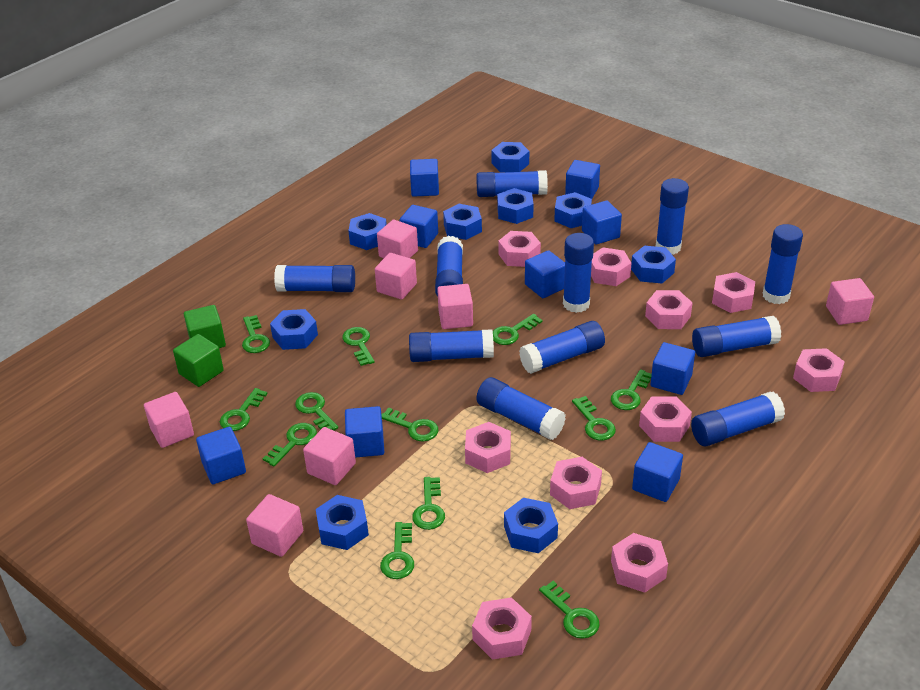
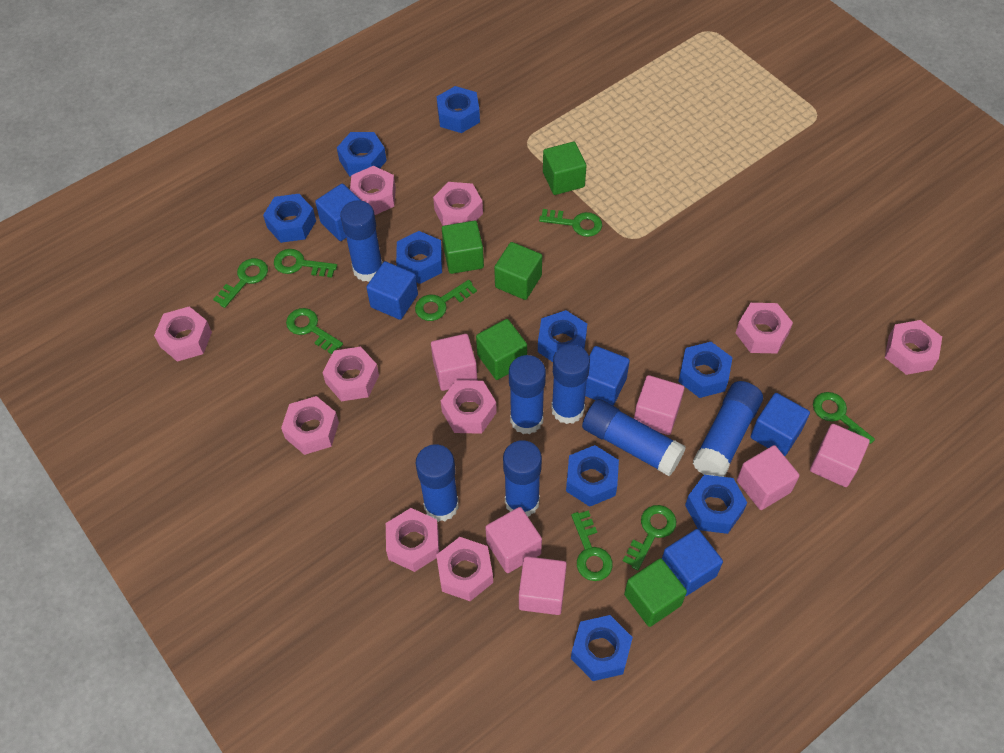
blue cube: [196,427,246,484] [345,406,384,458] [400,205,438,248] [410,159,439,197] [525,250,565,298] [565,160,600,199] [582,200,622,245] [632,442,683,502] [651,342,695,395] = 9 -> [315,183,360,241] [366,261,418,320] [585,346,630,405] [662,529,723,596] [750,393,810,456] = 5
blue glue stick: [274,265,355,292] [409,329,494,362] [435,236,463,296] [476,170,548,197] [476,377,566,440] [519,321,605,374] [563,233,594,313] [655,178,689,255] [691,391,785,446] [692,316,781,357] [763,224,803,304] = 11 -> [340,200,383,282] [416,444,459,522] [503,440,542,517] [509,355,546,434] [551,344,590,424] [582,399,686,476] [692,381,763,477] = 7
green cube: [173,334,224,387] [184,305,226,348] = 2 -> [442,221,484,274] [476,319,527,380] [494,242,542,300] [543,142,586,195] [624,558,687,627] = 5
green key: [220,388,267,431] [242,315,270,353] [262,423,317,467] [295,392,338,430] [342,327,375,366] [380,522,414,579] [381,408,438,442] [412,477,445,530] [493,314,542,345] [539,581,600,639] [572,396,616,440] [611,369,652,410] = 12 -> [213,258,268,308] [274,249,337,278] [286,308,343,354] [415,280,477,321] [539,209,602,237] [571,510,613,581] [623,505,676,570] [813,392,875,444] = 8
pink cube: [144,392,194,448] [246,494,303,557] [303,427,356,485] [375,253,417,299] [377,220,418,258] [437,284,473,329] [826,278,874,325] = 7 -> [431,334,477,391] [485,507,542,573] [519,556,567,615] [634,375,684,435] [737,445,799,510] [810,424,870,487] = 6

